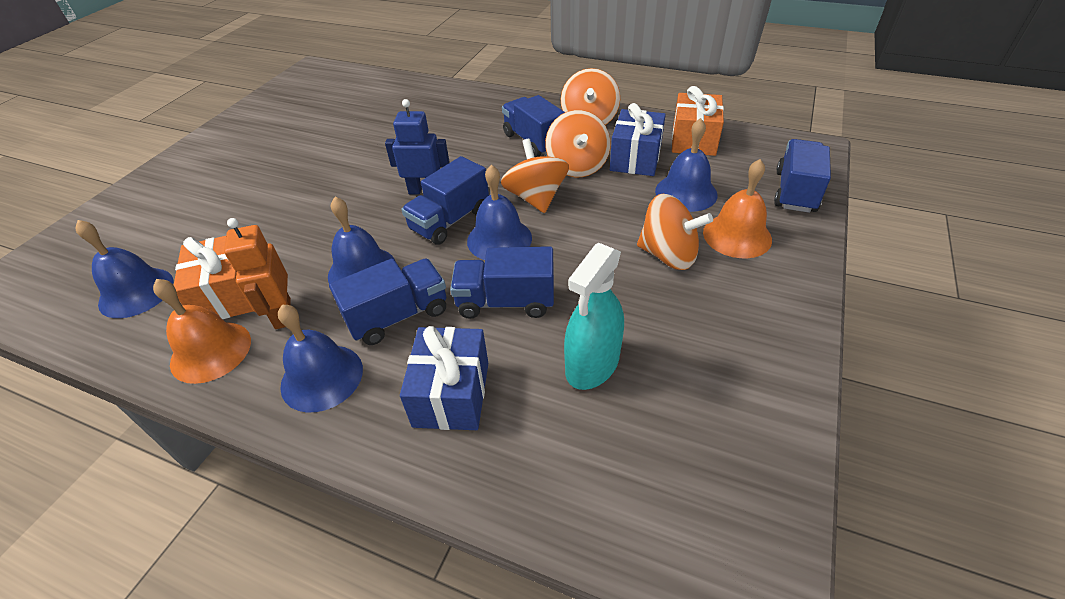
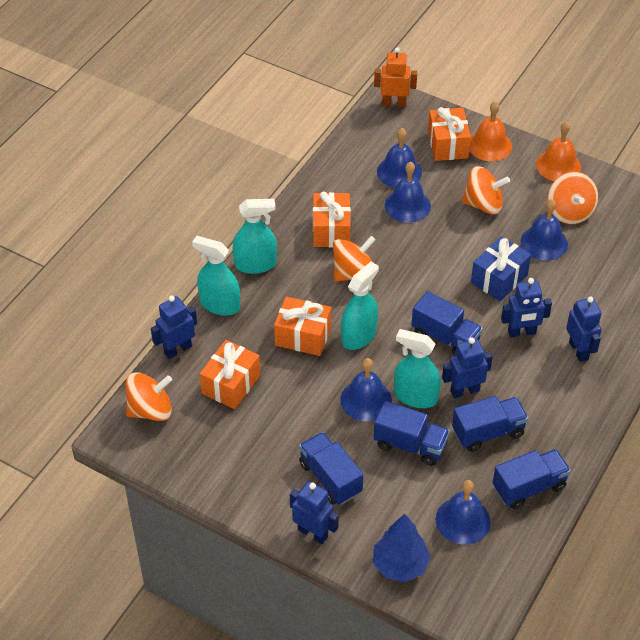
blue gift: [400,326,488,430] [610,103,666,176] = 2 -> [471,236,531,301] = 1
blue robot: [385,99,450,195] = 1 -> [151,296,197,359] [290,481,339,544] [442,337,492,398] [501,278,552,338] [566,296,602,362] = 5
blue tree: none = 0 -> [373,514,430,582] = 1
orange gift: [174,236,254,319] [672,86,724,156] = 2 -> [200,340,260,409] [274,297,331,356] [313,192,351,247] [428,107,471,161] = 4
turquoise spray bottle: [564,243,624,390] = 1 -> [192,236,240,316] [233,199,277,274] [341,262,379,350] [394,329,441,408] = 4

